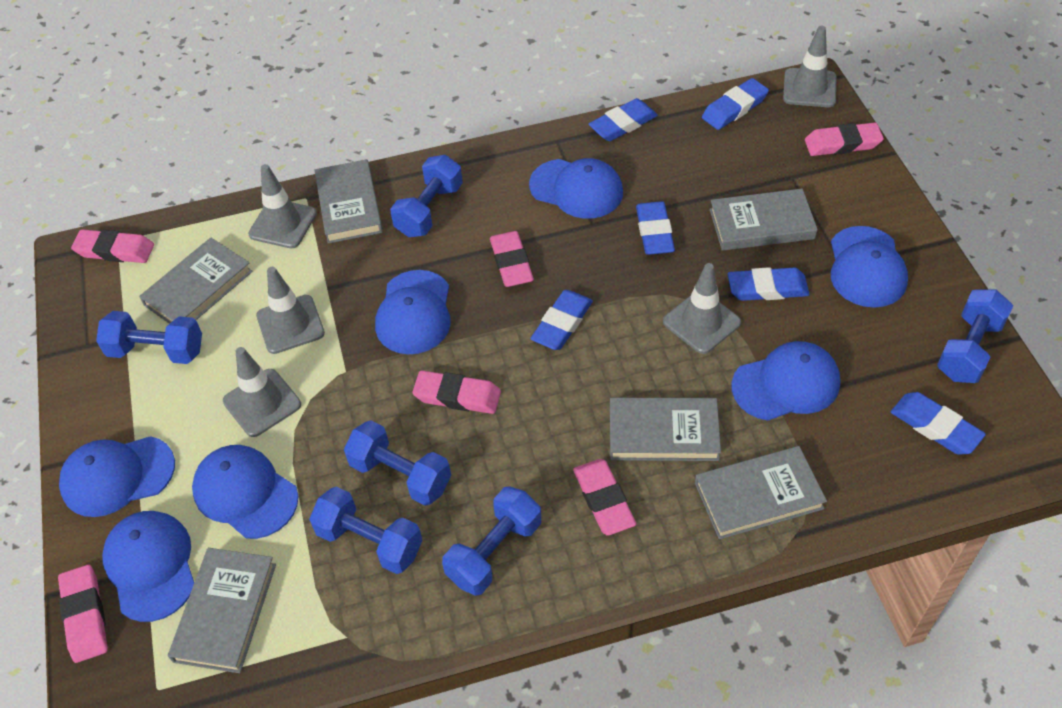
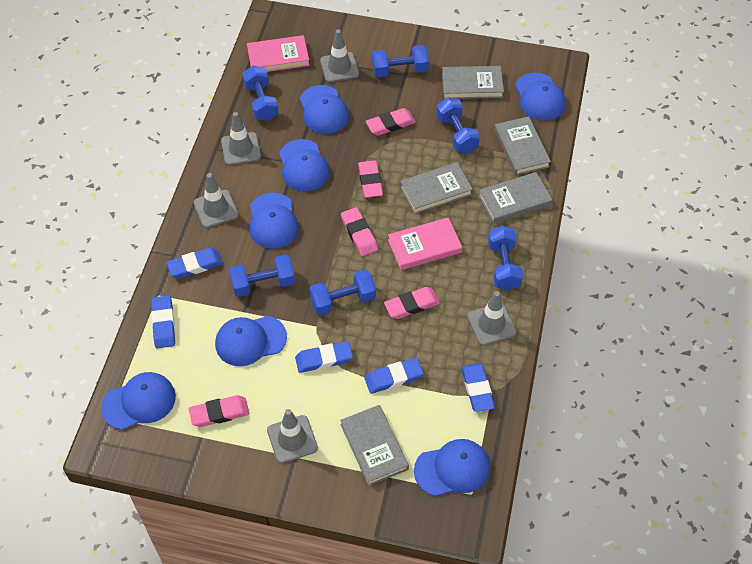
blue eraser: [530,290,593,350] [589,98,658,141] [636,201,675,255] [702,78,769,130] [728,267,809,301] [891,392,986,455] = 6 -> [151,295,175,349] [166,248,223,278] [295,341,353,373] [365,358,423,394] [461,363,495,412] = 5
grey book: [139,238,253,324] [168,548,276,673] [314,159,383,244] [610,398,721,461] [695,446,827,540] [710,189,818,251] = 6 -> [340,405,409,486] [400,162,473,214] [442,66,504,99] [478,172,552,224] [494,116,551,176] = 5
pink book: none = 0 -> [247,35,310,72] [388,217,462,270] = 2
pink eraser: [58,565,108,663] [71,229,154,263] [412,371,501,414] [490,231,534,287] [573,459,636,536] [805,123,884,156] = 6 -> [189,395,249,427] [341,207,378,256] [358,160,383,198] [366,108,416,136] [384,287,440,319] = 5

